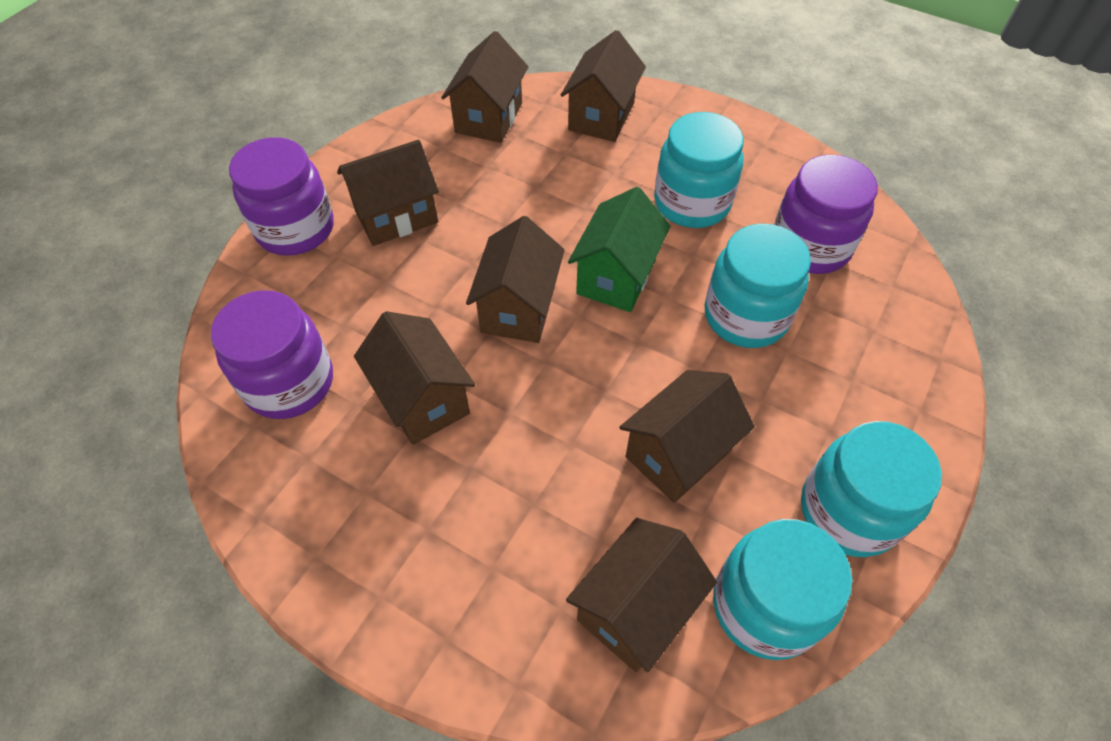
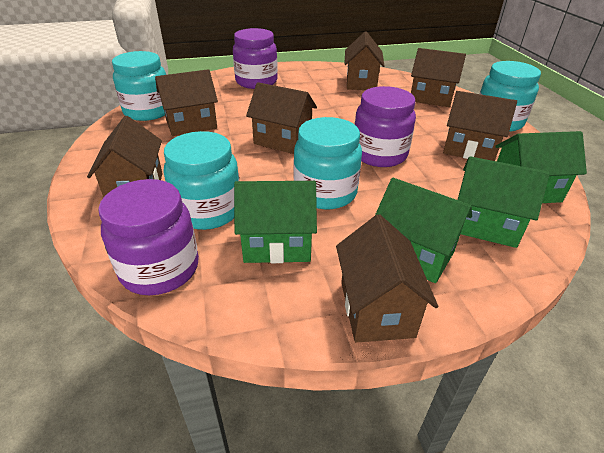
green house: [568,187,671,312] = 1 -> [234,181,317,263] [375,178,472,283] [458,156,550,248] [495,131,587,203] = 4

